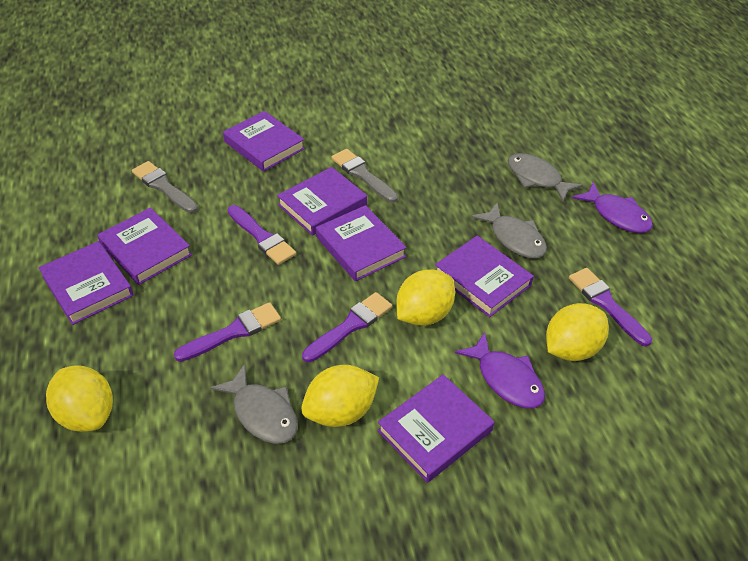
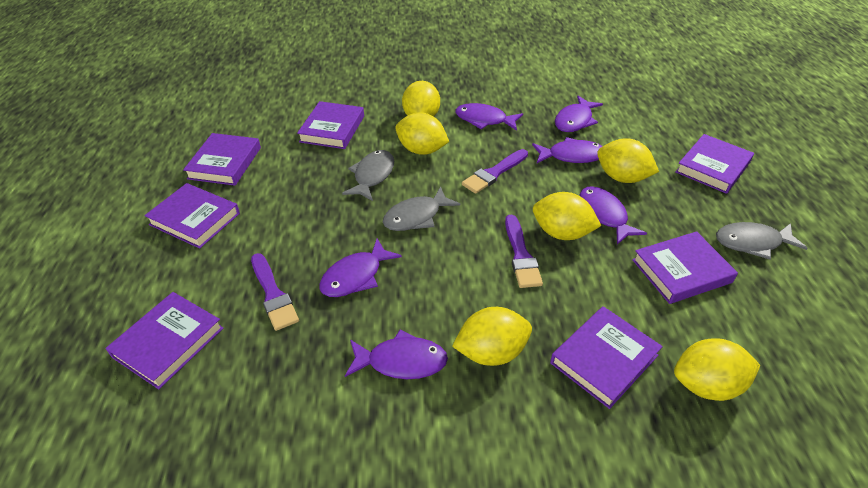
grey brush: [132,161,198,213] [331,149,398,203] = 2 -> none = 0
purple brush: [174,302,281,362] [228,205,296,265] [302,292,392,362] [569,268,652,347] = 4 -> [251,253,299,331] [462,149,528,194] [505,215,543,288] = 3
purple fish: [455,332,545,408] [572,182,653,233] = 2 -> [319,239,402,297] [345,330,448,379] [455,103,523,131] [532,137,603,163] [555,96,603,132] [580,186,647,245] = 6
yellow lemon: [46,366,113,432] [301,365,379,427] [396,269,455,326] [546,303,609,361] = 4 -> [395,112,449,155] [402,81,440,117] [452,307,532,366] [533,192,601,240] [597,138,659,183] [674,338,760,401] = 6

